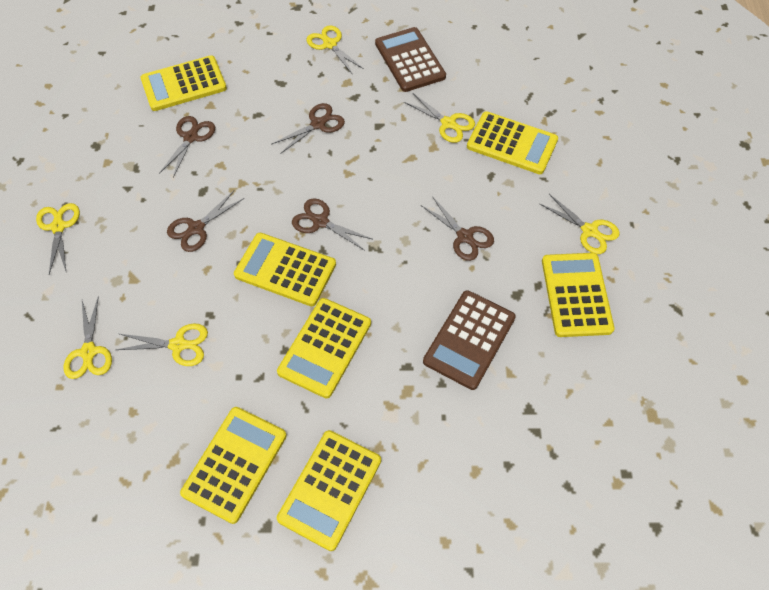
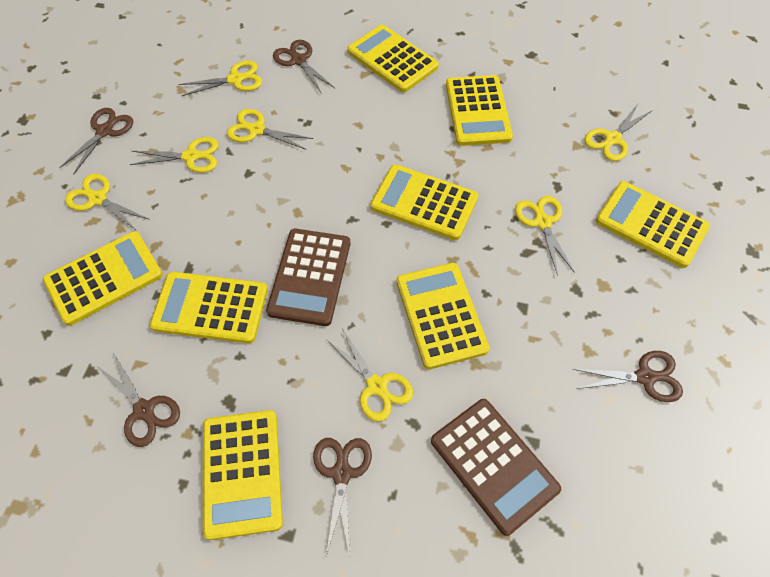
yellow calculator: [141,55,227,111] [180,407,287,524] [234,233,336,306] [277,298,371,398] [277,430,381,551] [467,111,558,174] [542,253,615,337] = 7 -> [43,231,163,326] [150,272,268,343] [203,410,283,540] [347,25,439,92] [370,164,478,240] [396,263,489,369] [446,75,513,146] [596,181,710,268] = 8
yellow scissors: [36,203,80,274] [64,296,112,379] [116,323,208,366] [306,25,364,73] [404,93,475,143] [539,194,620,254] = 6 -> [65,174,150,231] [129,137,219,173] [179,60,262,96] [227,109,313,150] [326,328,413,422] [515,196,575,276] [584,104,651,161] = 7

